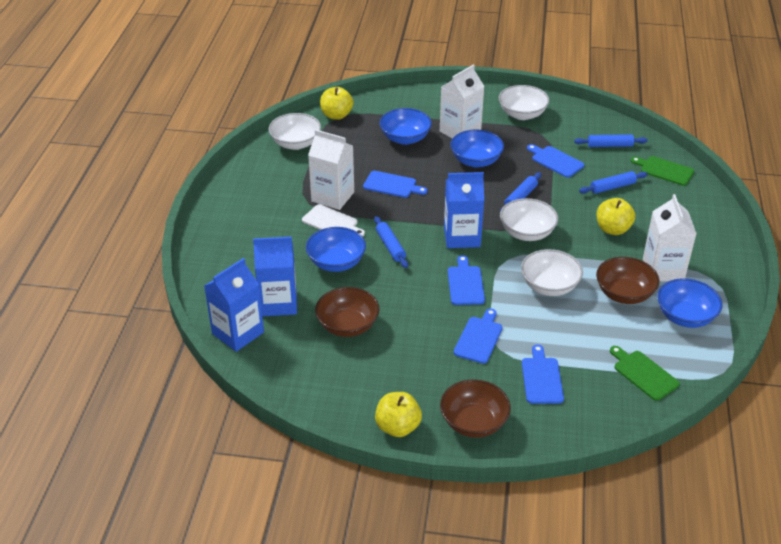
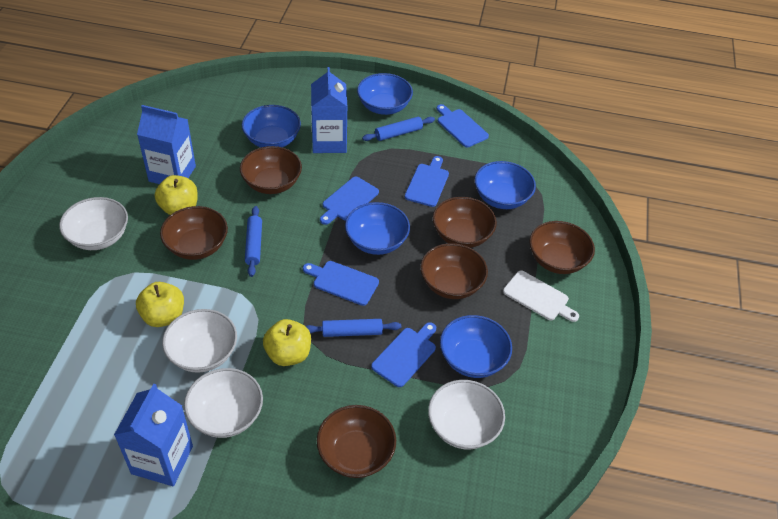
blue bowl: [306,227,366,272] [379,108,432,145] [450,129,504,167] [657,278,722,328] = 4 -> [242,105,301,148] [345,202,410,255] [357,73,413,115] [440,315,512,378] [475,161,536,209] = 5
blue rolling pin: [374,216,408,268] [500,172,541,212] [574,134,648,147] [579,171,648,194] = 4 -> [245,206,262,277] [306,319,401,337] [362,117,435,141] = 3
brown bowl: [315,287,379,337] [440,379,511,438] [596,257,659,304] = 3 -> [160,206,228,260] [240,146,302,194] [317,405,396,478] [420,243,488,299] [433,197,497,248] [529,221,595,274] = 6
green cutting board: [610,346,680,401] [631,156,694,186] = 2 -> none = 0
white carton: [308,130,354,210] [440,65,485,138] [643,194,697,282] = 3 -> none = 0

